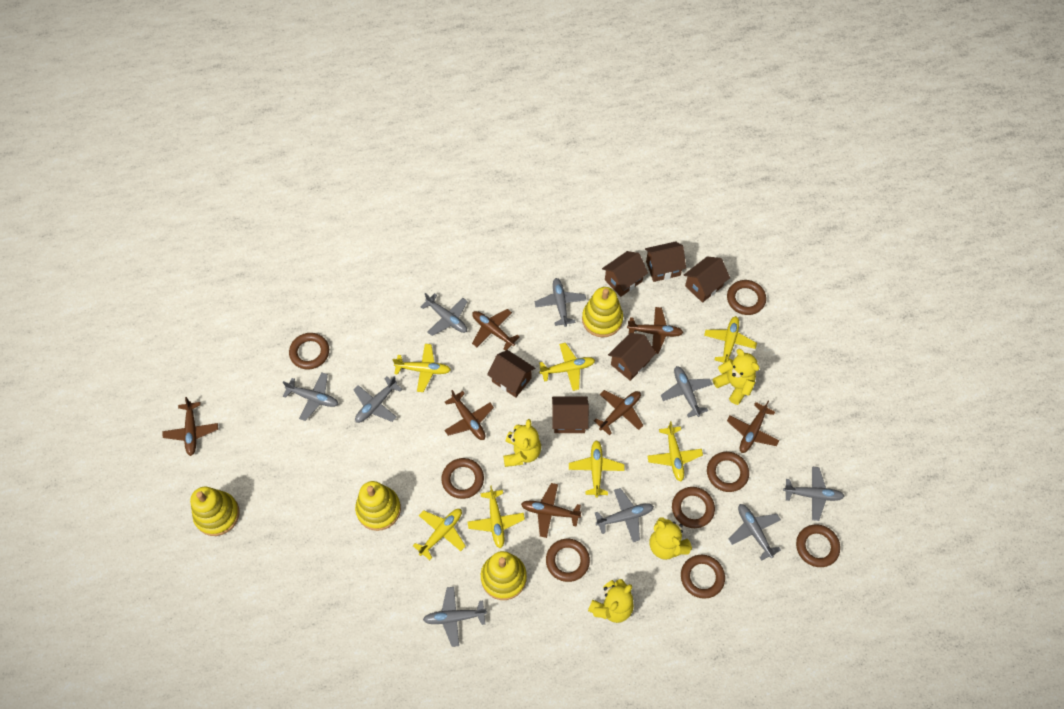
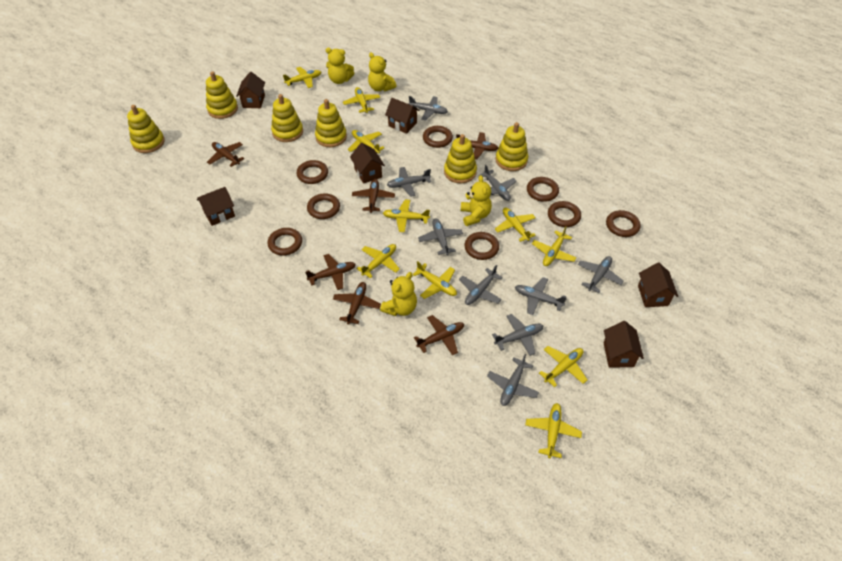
brown plane: [163,397,218,456] [444,390,494,440] [472,309,520,351] [521,483,581,538] [594,390,644,435] [627,307,684,354] [727,400,780,453] = 7 -> [207,142,245,167] [305,254,356,290] [333,282,381,325] [352,179,395,213] [414,315,464,355] [456,132,498,159] = 6
yellow plane: [393,344,451,392] [413,509,465,560] [468,485,525,548] [539,343,595,391] [569,440,625,498] [647,421,703,482] [704,316,757,363] = 7 -> [283,67,321,88] [343,87,380,113] [348,130,384,153] [357,244,400,279] [383,199,430,232] [412,261,457,299] [495,208,536,242] [525,403,582,458] [532,226,577,266] [539,346,587,387] = 10
yellow stacking toy: [190,487,240,536] [355,481,401,531] [481,551,527,600] [582,287,623,337] = 4 -> [127,105,165,153] [206,71,238,119] [271,94,303,142] [315,99,347,147] [444,134,477,183] [496,122,528,171] = 6

